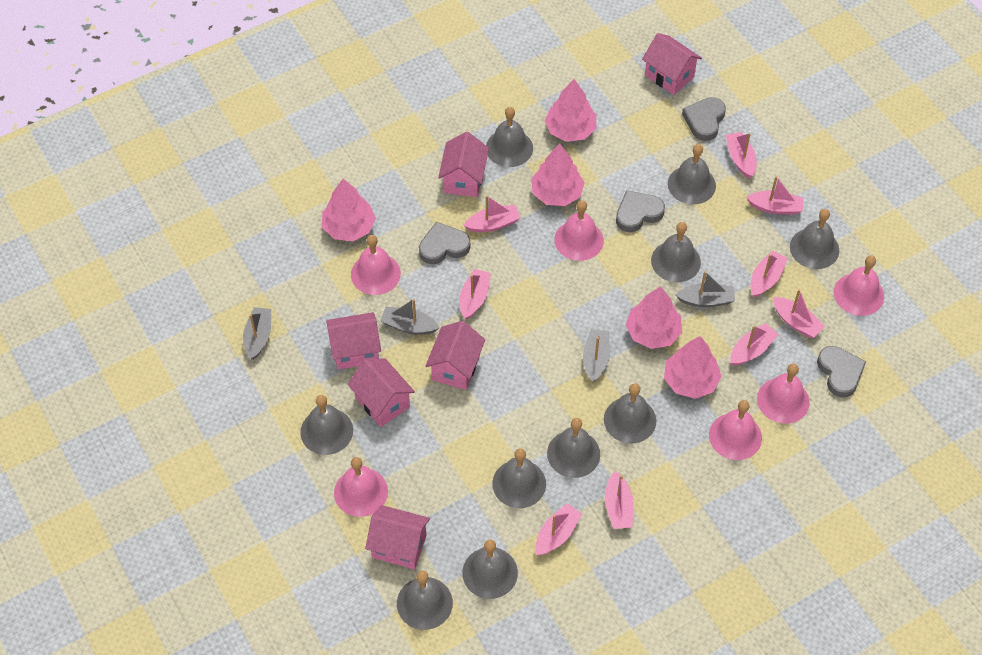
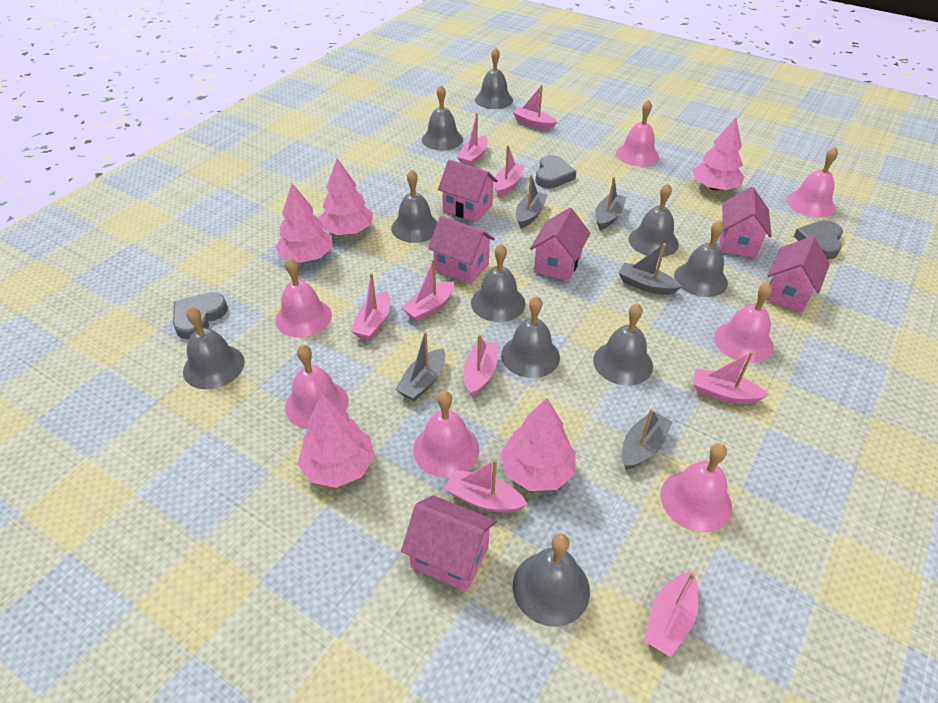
grey boat: [243,307,271,360] [380,299,440,335] [583,329,610,382] [675,271,735,307] = 4 -> [395,332,445,401] [516,175,548,228] [596,177,626,230] [619,243,682,295] [622,409,672,470] = 5
grey heart: [419,222,470,264] [616,190,665,232] [682,97,726,141] [817,346,867,398] = 4 -> [173,292,228,339] [536,155,577,188] [794,220,843,259] = 3
pink bell: [334,457,388,517] [351,235,401,295] [554,200,604,261] [709,400,762,460] [757,363,810,424] [834,255,884,316] = 6 -> [275,258,332,337] [285,345,349,429] [413,391,479,477] [616,100,659,167] [660,444,732,533] [714,282,774,363] [787,147,838,218] = 7

